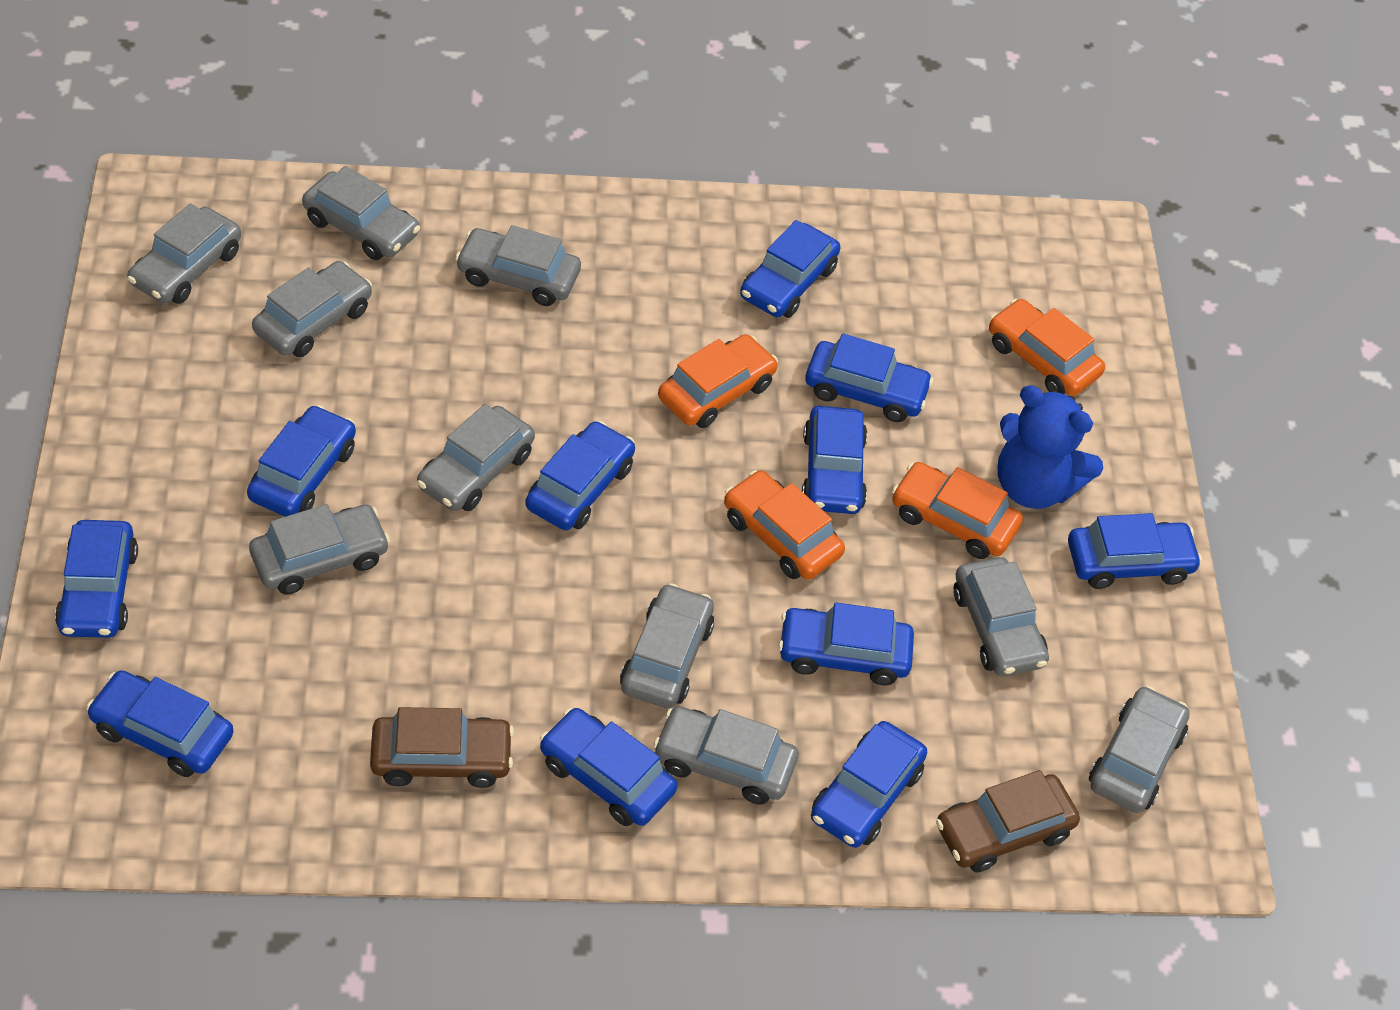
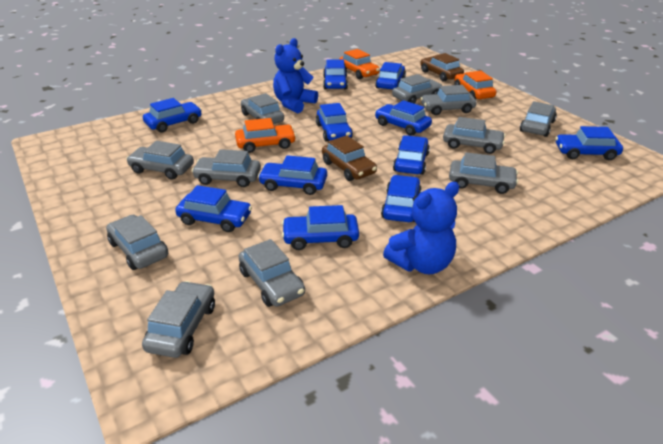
blue teddy bear: [998,385,1103,509] = 1 -> [273,38,318,114] [383,182,459,274] = 2
grey car: [127,203,241,304] [249,504,390,595] [252,261,372,357] [302,166,420,260] [417,404,535,511] [455,225,581,306] [620,583,714,708] [653,706,798,804] [954,557,1049,676] [1089,686,1190,813] = 10 -> [106,215,168,270] [126,141,194,180] [142,281,215,358] [192,149,261,187] [238,239,305,307] [241,93,284,124] [392,74,442,104] [421,85,477,115] [443,117,506,154] [449,152,518,194] [520,101,557,137] = 11
orange car: [658,334,778,428] [724,470,845,580] [892,462,1023,559] [989,299,1105,396] = 4 -> [235,118,296,153] [339,49,380,79] [454,70,496,99] = 3

